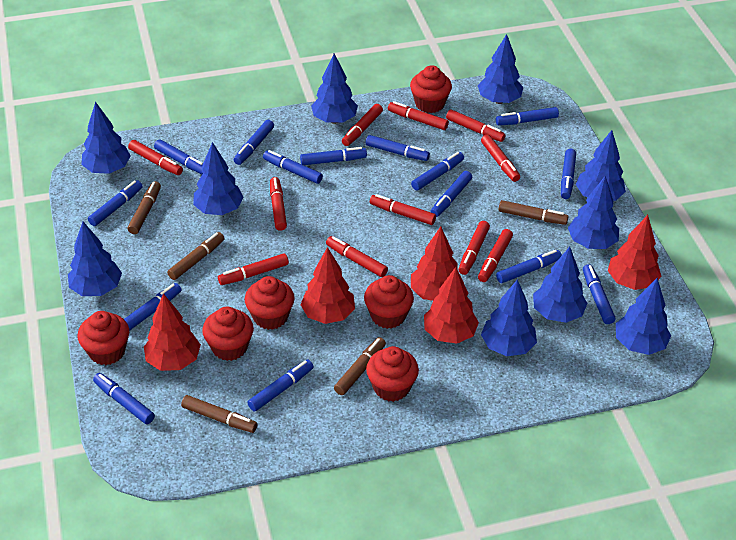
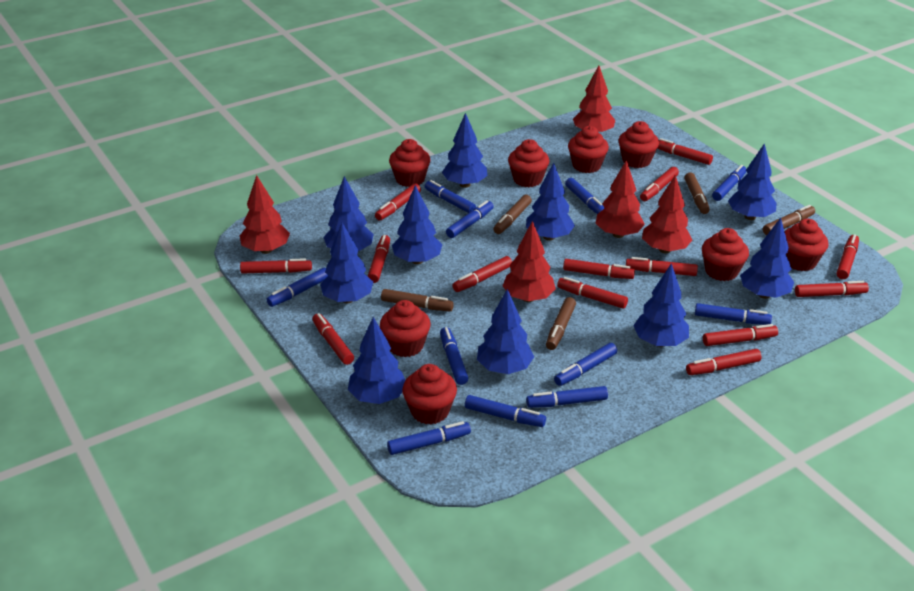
blue marker: [88,180,143,226] [93,373,155,424] [124,283,182,331] [154,139,203,174] [234,120,274,165] [247,359,314,412] [263,150,323,184] [300,147,367,165] [366,135,430,161] [411,152,464,191] [430,171,472,217] [496,107,559,126] [496,250,562,283] [561,149,576,199] [583,264,615,324] = 15 -> [267,268,328,307] [387,421,471,455] [425,180,476,213] [440,327,469,385] [446,200,494,238] [465,395,546,427] [526,386,608,408] [554,343,617,386] [565,178,604,214] [695,303,772,325] [712,165,746,201] = 11
red cupcake: [78,311,129,365] [202,307,254,361] [245,276,295,330] [364,275,414,329] [366,346,419,402] [410,65,452,113] = 6 -> [380,300,431,357] [389,139,430,187] [402,364,457,425] [508,139,549,187] [568,126,609,173] [618,121,659,168] [702,228,749,281] [785,219,828,271] = 8
red marker: [128,140,183,175] [218,253,289,285] [270,177,287,231] [326,236,388,277] [342,104,383,146] [370,194,436,225] [388,101,449,130] [446,110,506,142] [458,221,490,275] [478,229,513,282] [481,134,520,182] = 11 -> [240,258,312,274] [312,313,354,365] [368,235,390,283] [375,183,421,221] [452,256,512,292] [557,277,628,309] [563,259,635,279] [626,257,698,276] [640,167,679,201] [657,138,713,165] [686,349,761,375] [703,324,778,346] [795,281,869,297] [837,234,859,279] = 14

